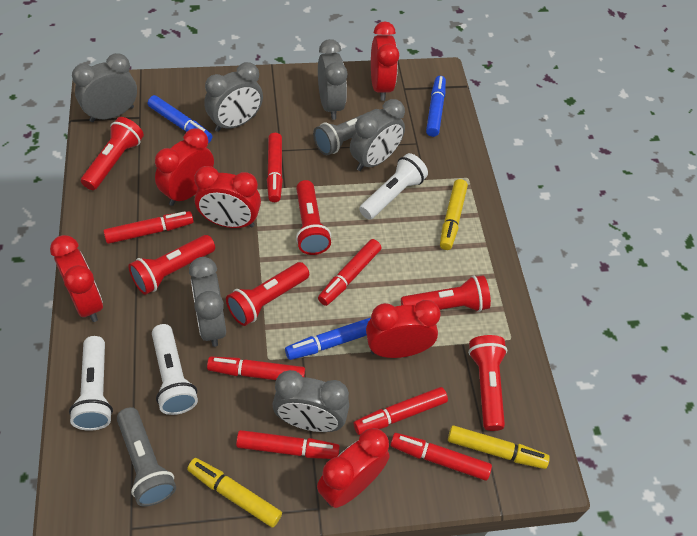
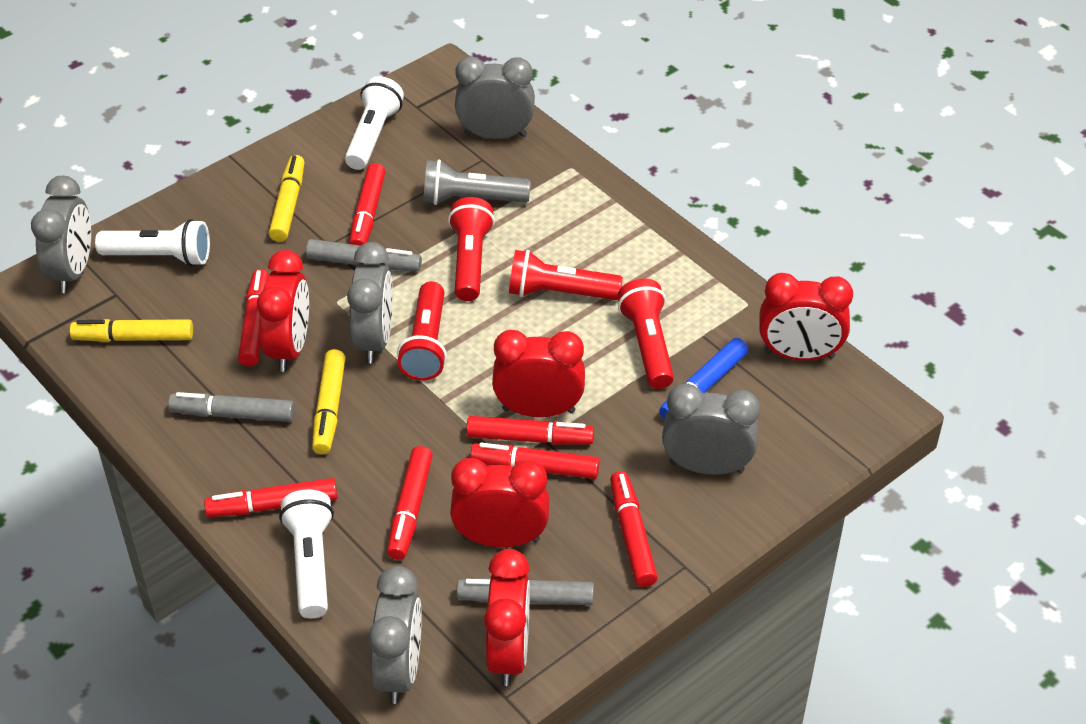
blue marker: [148,95,213,143] [285,318,371,360] [426,76,446,137] = 3 -> [659,338,748,419] = 1
grey clock: [72,53,137,122] [189,257,226,347] [204,62,263,132] [272,370,349,432] [318,39,348,120] [350,99,405,171] = 6 -> [31,176,91,293] [347,242,393,363] [368,566,422,704] [455,56,535,139] [662,384,760,475] = 5
grey flashlight: [117,407,176,507] [313,109,380,155] = 2 -> [423,160,531,205] = 1
grey marker: none = 0 -> [168,392,295,422] [306,239,422,271] [457,578,594,605] = 3
red clock: [50,235,103,322] [155,128,214,206] [194,166,261,228] [317,428,390,508] [366,300,441,358] [371,21,399,101] = 6 -> [257,250,309,372] [450,458,550,547] [484,549,530,686] [492,330,585,417] [759,273,853,361] = 5
red flashlight: [81,117,144,190] [128,235,215,295] [226,262,309,326] [296,180,331,255] [401,275,491,312] [468,335,507,431] = 6 -> [397,281,447,381] [448,197,495,301] [509,250,623,300] [617,278,674,389] = 4

